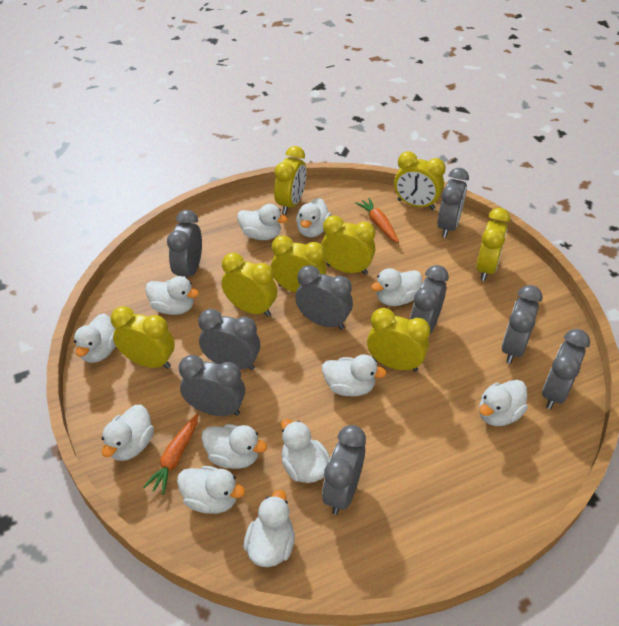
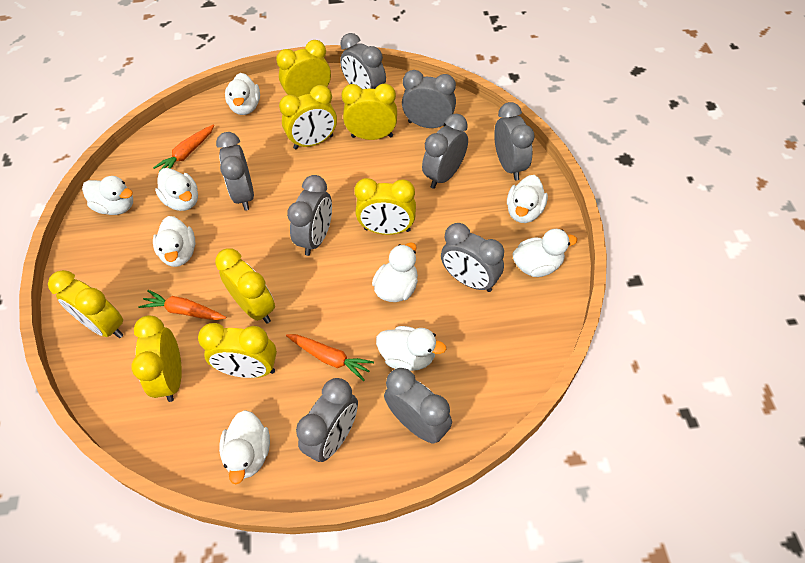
orange carrot: [143,414,198,495] [356,198,399,243] = 2 -> [138,290,226,320] [153,125,214,172] [286,334,374,381] = 3
white duck: [74,313,116,363] [102,405,154,461] [145,276,199,315] [177,466,245,514] [201,424,267,469] [237,204,288,240] [243,490,295,567] [281,419,330,483] [296,198,331,237] [322,354,387,396] [371,268,422,306] [479,380,528,426] = 12 -> [82,176,133,215] [153,216,195,267] [155,168,198,211] [219,410,270,484] [225,73,260,115] [372,243,418,302] [376,326,446,371] [507,175,548,223] [512,229,577,277] = 9

